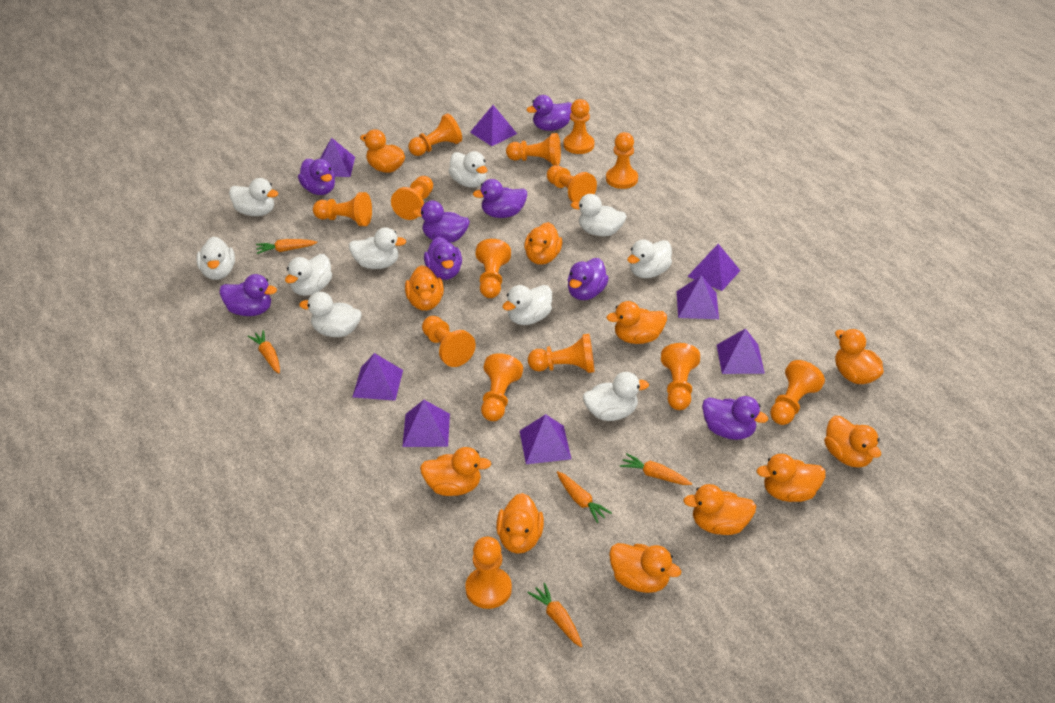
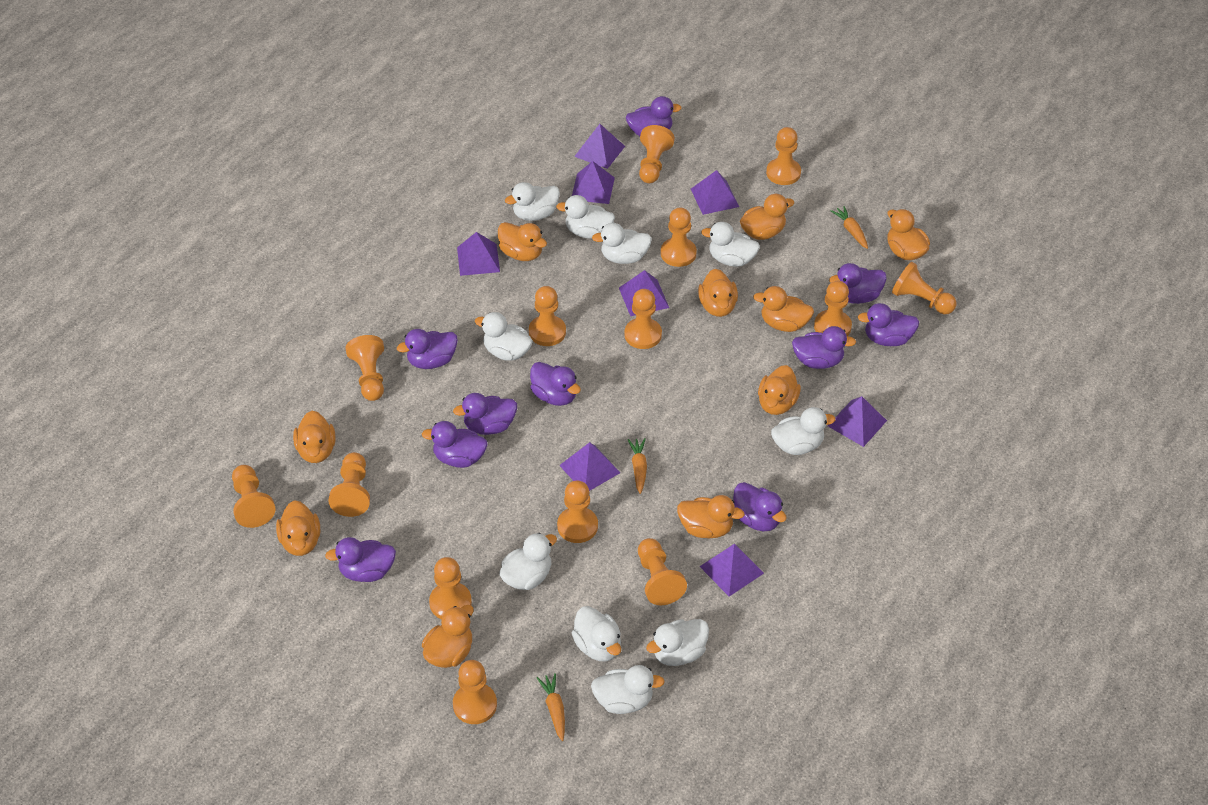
orange carrot: [248,330,280,373] [256,239,317,254] [527,583,582,647] [557,471,612,523] [620,453,692,485] = 5 -> [537,673,565,741] [628,438,647,494] [831,206,868,249] = 3
orange duck: [360,129,405,173] [405,265,444,311] [420,447,491,496] [496,493,544,554] [524,222,562,265] [606,301,667,344] [609,543,681,593] [683,484,756,535] [757,454,826,502] [824,416,881,468] [835,329,884,384] = 11 -> [276,500,320,556] [293,411,335,463] [422,605,474,668] [498,222,547,261] [677,495,745,538] [698,269,738,317] [740,194,794,240] [753,286,814,332] [758,365,801,415] [887,209,930,260] = 10
purple duck: [220,274,277,316] [298,159,335,195] [413,201,470,243] [424,237,462,280] [473,179,527,218] [526,95,572,131] [568,258,609,300] [702,396,768,440] = 8 -> [325,537,396,582] [397,329,458,369] [422,421,488,468] [453,393,517,435] [530,362,581,406] [626,96,682,136] [733,482,787,531] [792,326,856,369] [829,263,887,304] [857,303,919,346] = 10

